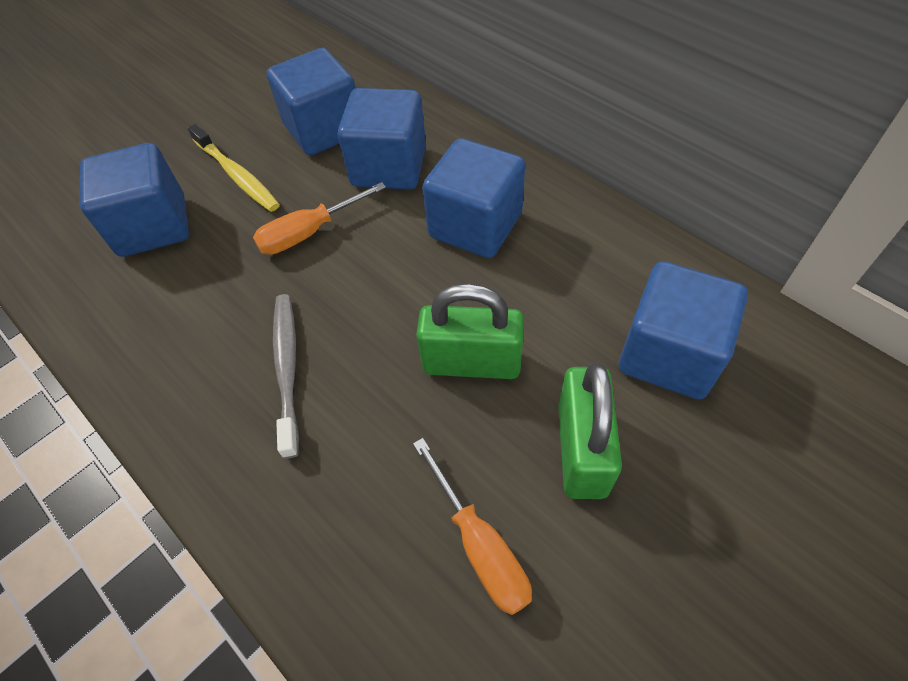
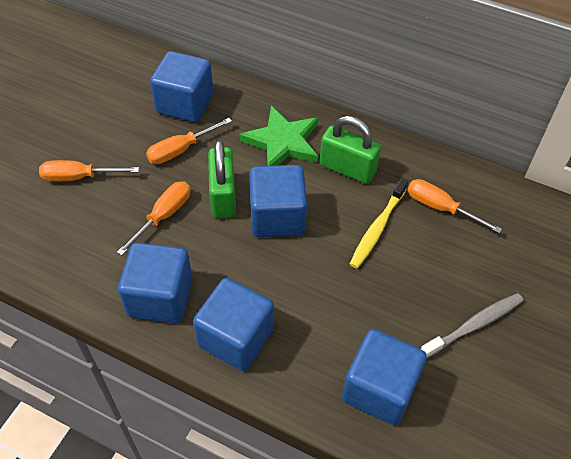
green star: none = 0 -> [239,106,318,166] = 1
orange screwdriver: [253,182,386,255] [413,438,532,615] = 2 -> [39,160,139,182] [117,181,191,255] [146,118,232,164] [407,179,502,233] = 4

